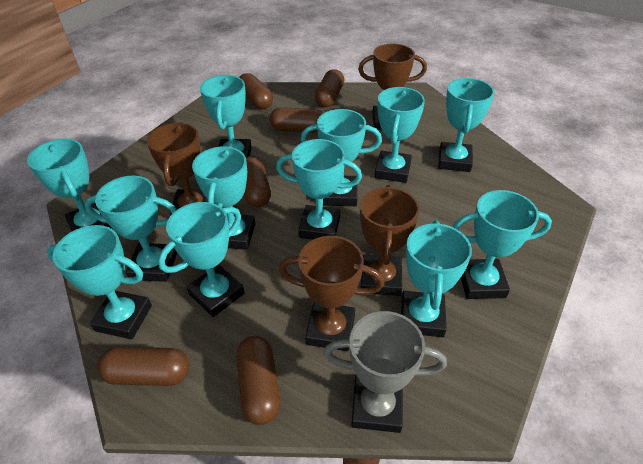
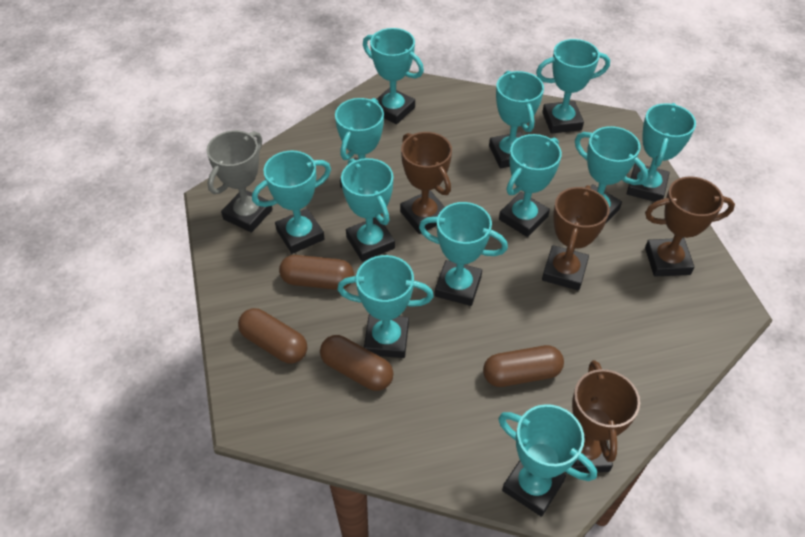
brown capsule: [97,347,189,386] [236,336,280,425] [239,73,273,109] [244,156,271,207] [270,107,323,133] [315,69,344,107] = 6 -> [238,308,307,364] [279,255,354,290] [320,335,393,391] [483,345,564,387] = 4

